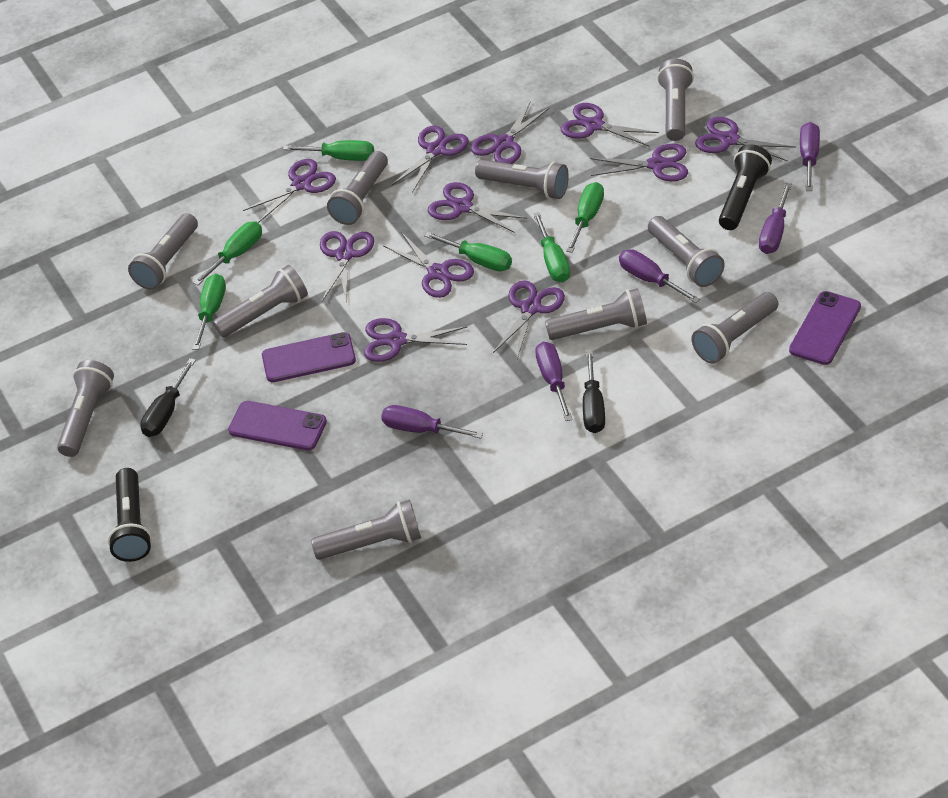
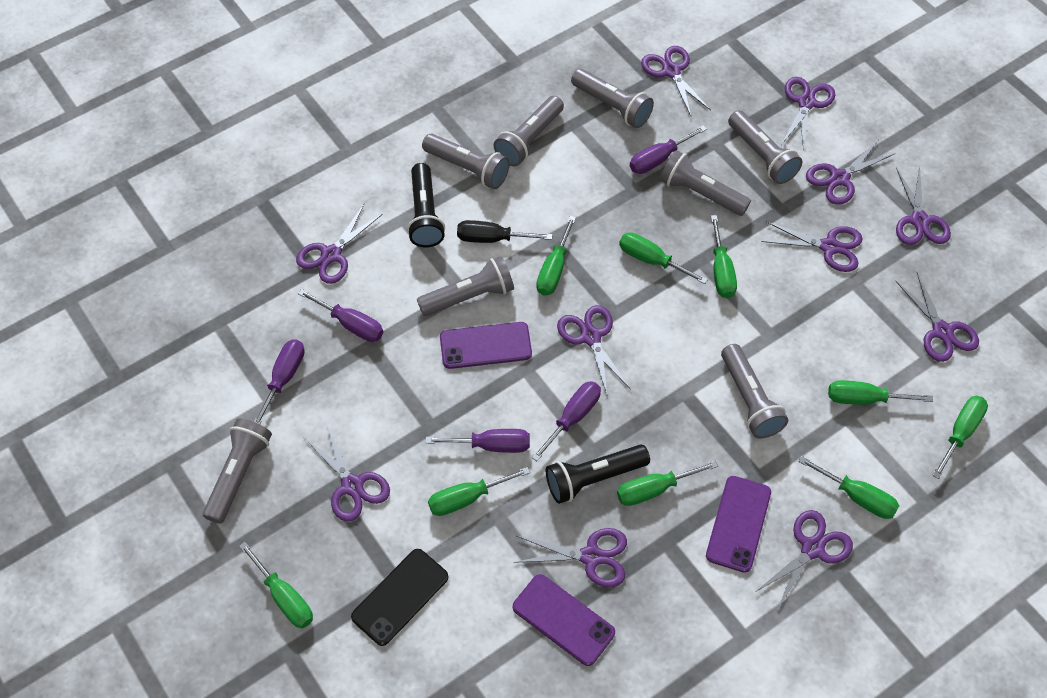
black phone: none = 0 -> [351,549,448,646] = 1
black screwdriver: [140,358,196,437] [583,350,605,433] = 2 -> [457,220,553,243] = 1
green screwdriver: [192,274,226,350] [193,221,262,285] [283,140,374,161] [424,232,512,271] [533,212,570,282] [566,182,604,253] = 6 -> [239,542,313,628] [428,467,530,516] [536,216,576,295] [617,461,718,506] [619,232,708,284] [711,215,737,298] [798,456,899,519] [828,380,933,405] [932,396,988,479] = 9
grey flashlight: [57,360,114,457] [128,213,198,290] [213,265,308,338] [311,500,421,560] [327,151,388,225] [475,159,569,199] [545,288,647,340] [648,216,725,287] [657,59,694,141] [692,292,778,364] = 10 -> [203,418,272,524] [417,256,514,316] [422,134,509,189] [494,96,564,166] [571,69,654,128] [660,150,751,216] [721,344,788,439] [728,110,802,184] = 8

